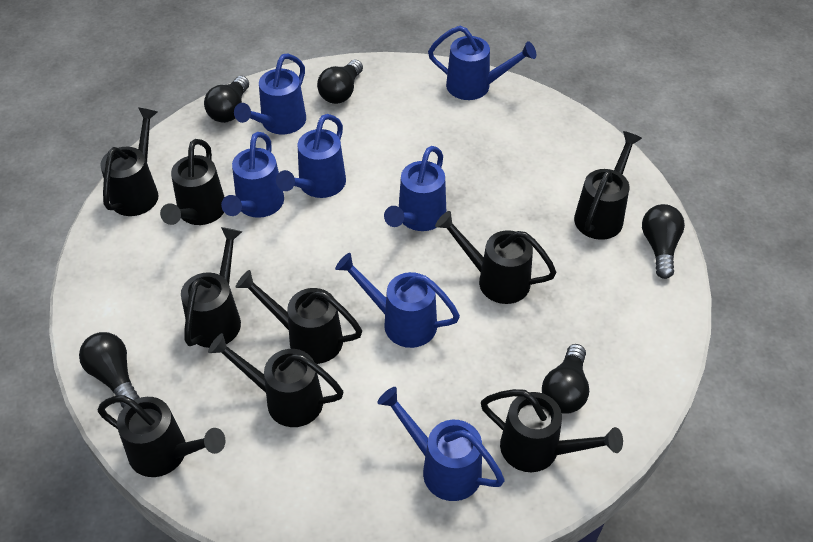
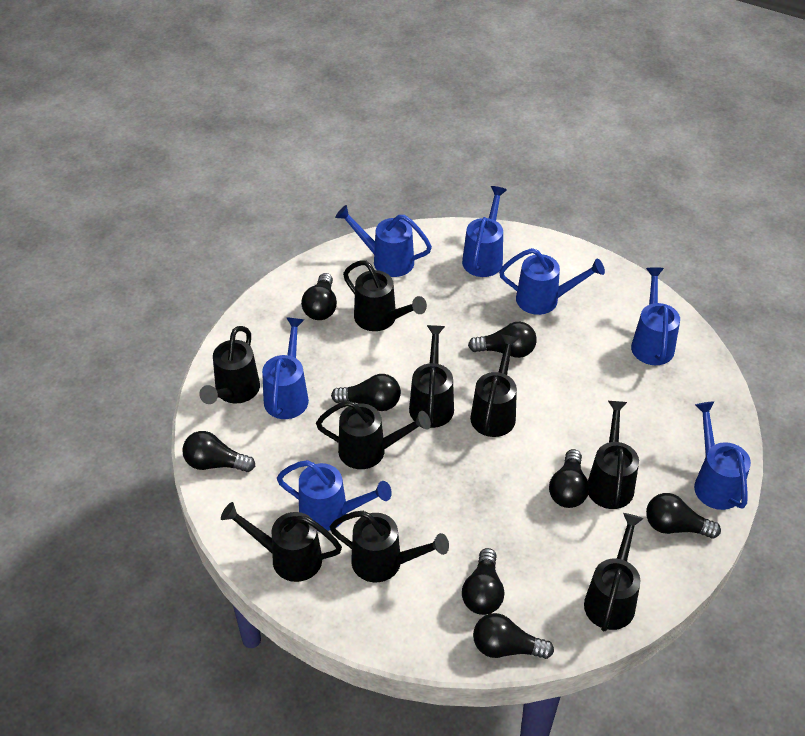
black light bulb: [79,332,139,408] [204,76,249,123] [317,60,363,104] [542,344,589,414] [642,204,685,279] = 5 -> [182,431,255,472] [301,273,337,320] [331,374,401,411] [462,548,504,615] [468,322,537,358] [473,613,554,659] [549,449,589,508] [646,493,721,539] = 8

